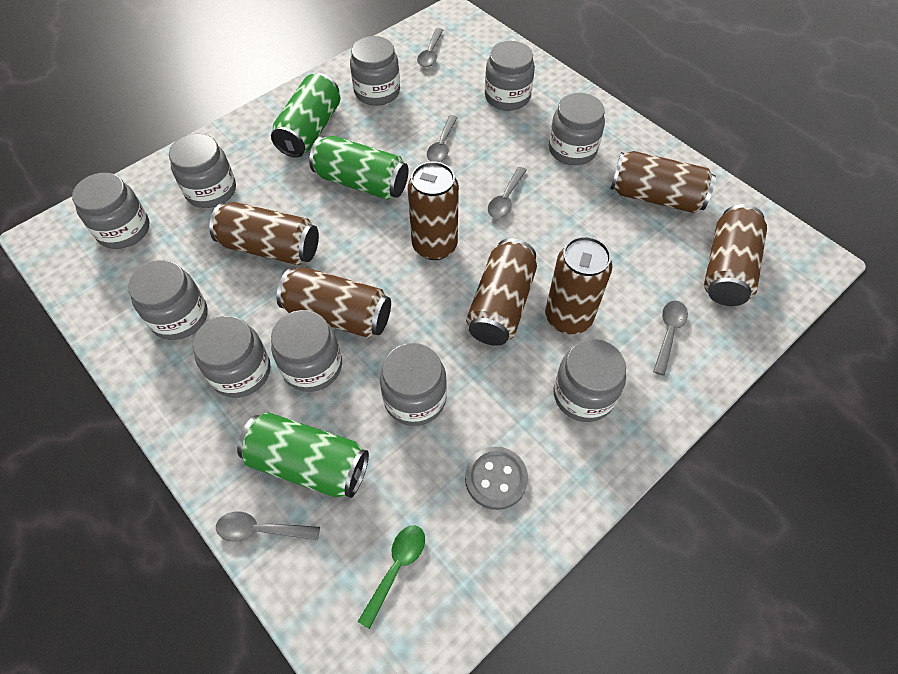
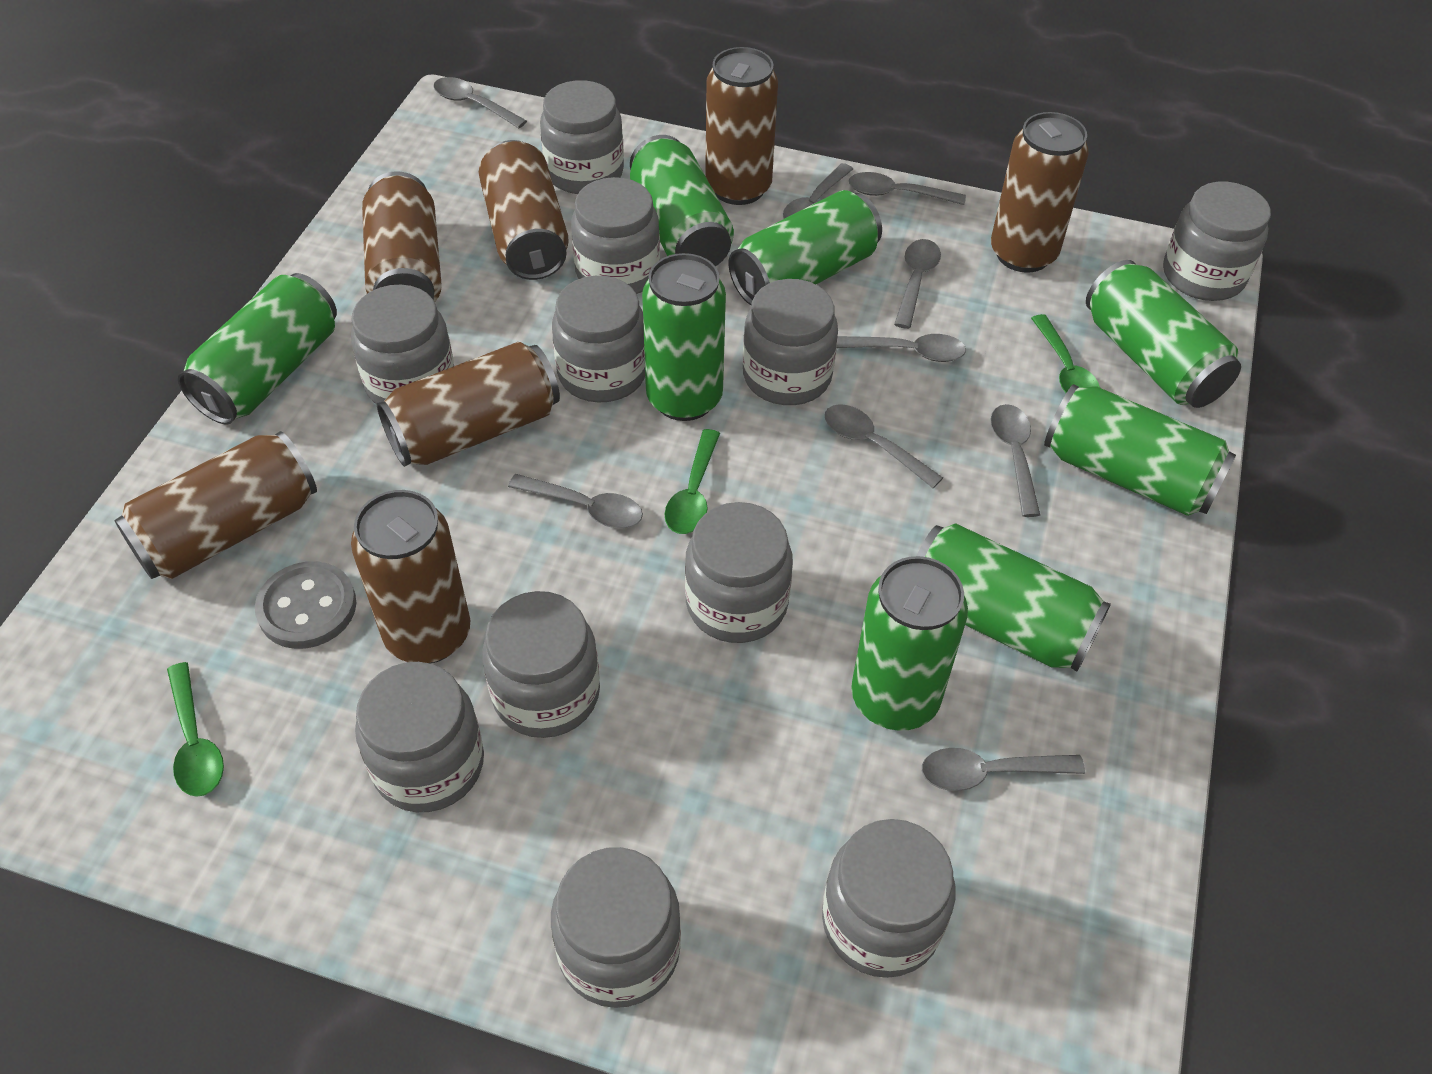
green can: [237,412,369,498] [271,73,340,158] [309,136,409,200] = 3 -> [178,273,337,425] [630,135,734,266] [642,253,726,421] [729,190,882,306] [851,556,968,731] [916,523,1111,672] [1044,384,1236,516] [1086,260,1241,408] = 8
green spoon: [358,525,425,629] = 1 -> [167,662,224,797] [664,429,720,534] [1031,314,1100,393] = 3
grey jar: [72,173,149,249] [128,260,207,340] [169,134,236,208] [193,316,271,398] [271,310,342,392] [350,36,400,106] [380,343,447,426] [485,41,535,111] [549,93,605,165] [553,339,626,422] = 10 -> [351,284,454,404] [355,662,484,812] [482,591,600,738] [540,80,624,194] [551,847,681,1008] [552,276,645,403] [571,177,660,294] [685,502,793,643] [743,279,838,405] [822,819,956,978] [1163,182,1271,301] = 11
grey spoon: [216,511,320,542] [417,28,443,67] [427,115,458,162] [488,167,527,218] [653,301,688,376] = 5 -> [433,77,527,128] [508,474,643,528] [782,163,853,219] [825,404,943,488] [837,334,966,362] [849,172,966,205] [894,239,941,329] [922,748,1085,791] [991,404,1040,517] = 9

